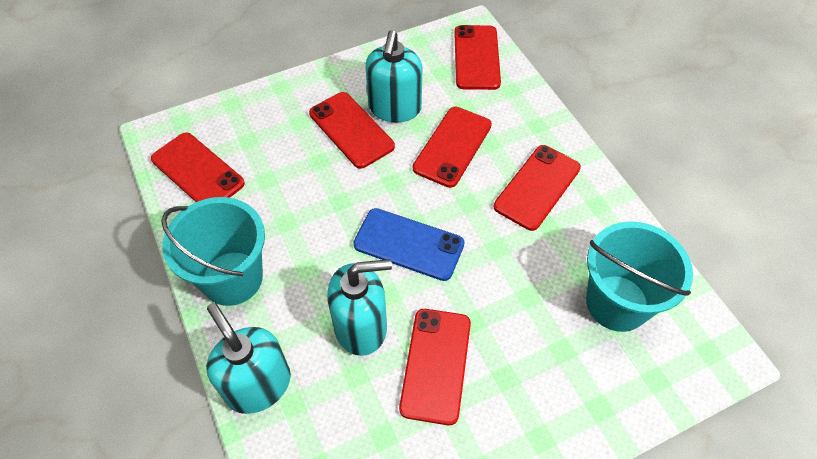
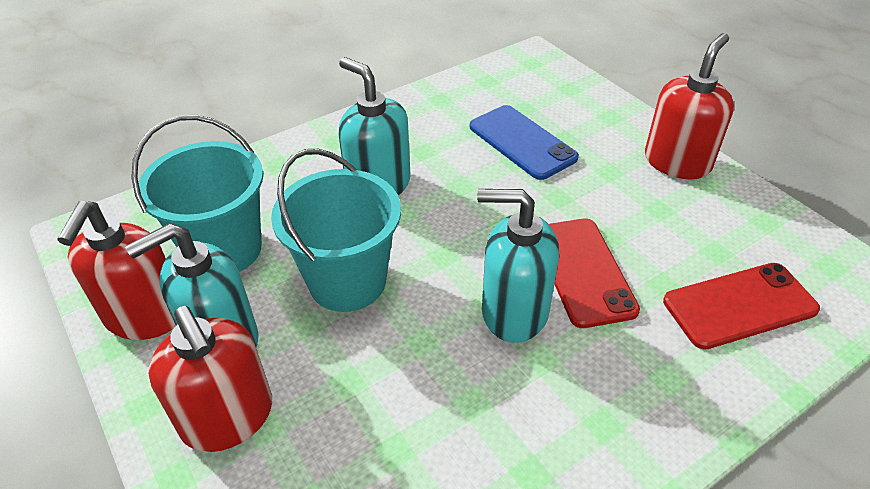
red phone: [151,132,245,202] [309,92,395,169] [399,309,471,425] [413,107,492,188] [454,25,501,90] [494,145,581,231] = 6 -> [549,218,640,328] [663,263,820,350] = 2
red soap dispenser: none = 0 -> [57,201,176,340] [148,306,272,452] [645,33,734,179] = 3

